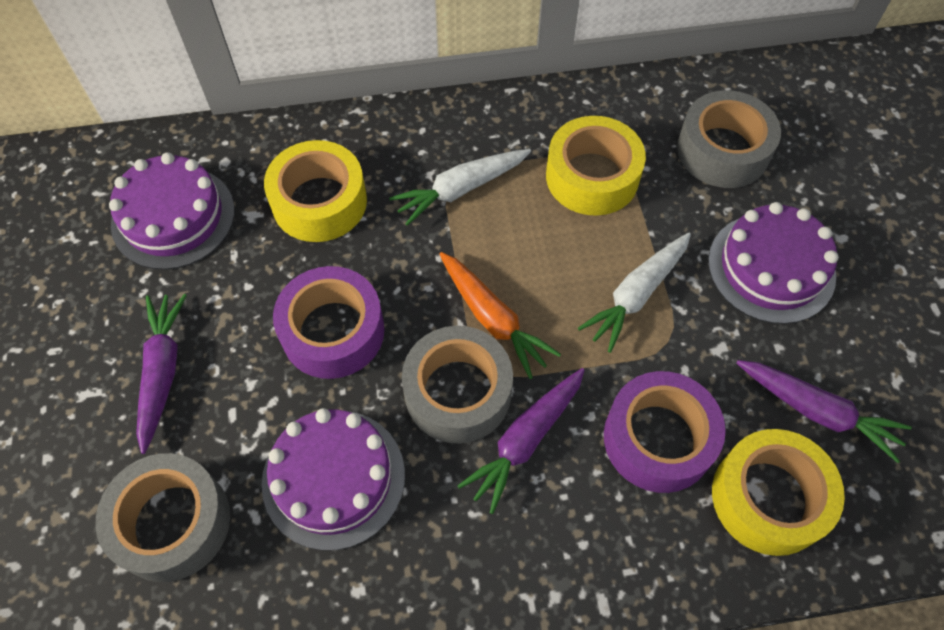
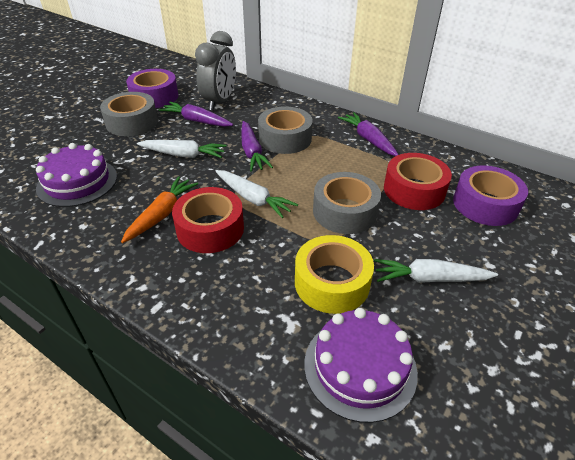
grey clock: none = 0 -> [195,31,236,111] = 1
purple cake: [109,152,235,270] [262,408,405,551] [708,202,839,324] = 3 -> [36,143,117,207] [304,308,418,423] = 2
red tape: none = 0 -> [172,187,244,253] [384,153,452,210] = 2
white carrot: [389,149,531,226] [578,232,691,353] = 2 -> [137,140,227,158] [215,170,298,218] [374,259,498,283] = 3
yellow tape: [264,140,367,242] [546,116,646,216] [712,429,845,556] = 3 -> [295,235,374,314] = 1

